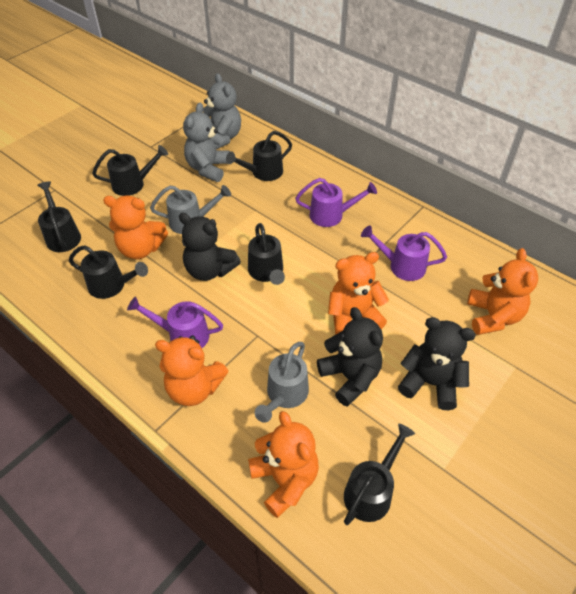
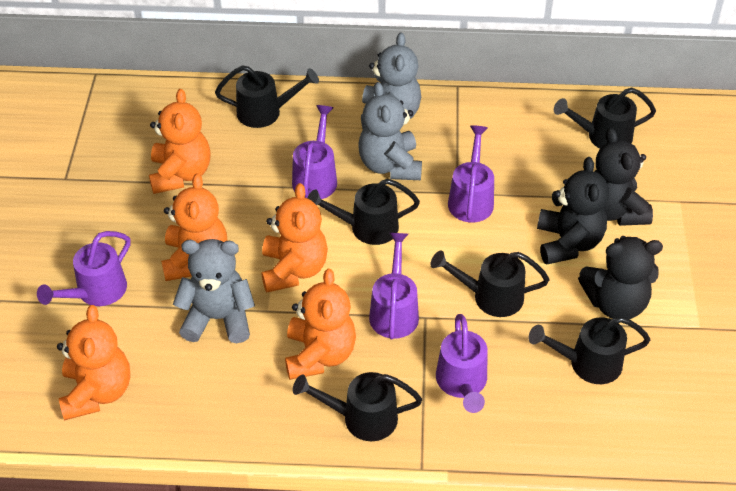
grey teddy bear: [183,103,230,182] [203,73,241,149] = 2 -> [173,239,255,343] [358,82,422,180] [361,32,421,129] = 3
grey watering can: [150,185,231,234] [255,342,309,423] = 2 -> none = 0
purple watering can: [127,296,223,348] [295,178,377,227] [361,225,447,281] = 3 -> [37,231,131,306] [292,105,337,199] [369,233,419,339] [436,314,488,413] [448,126,494,222] = 5

